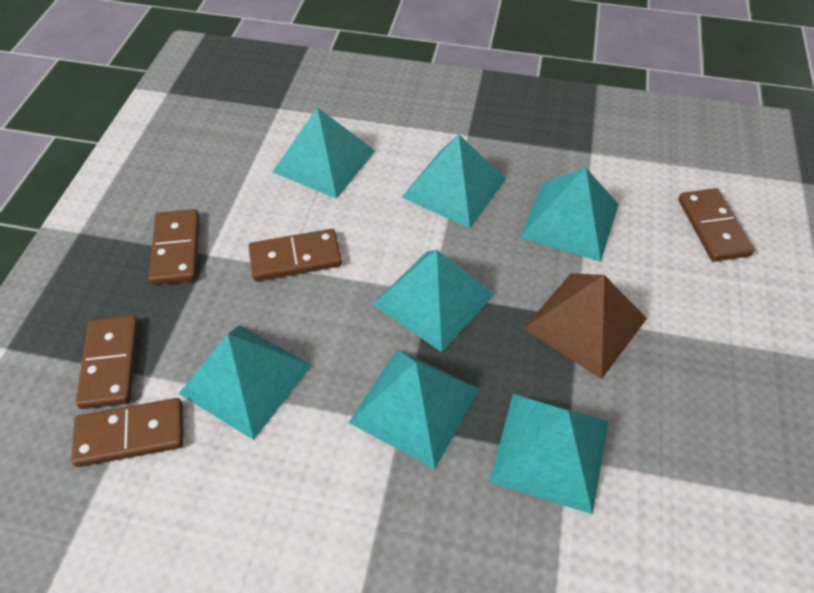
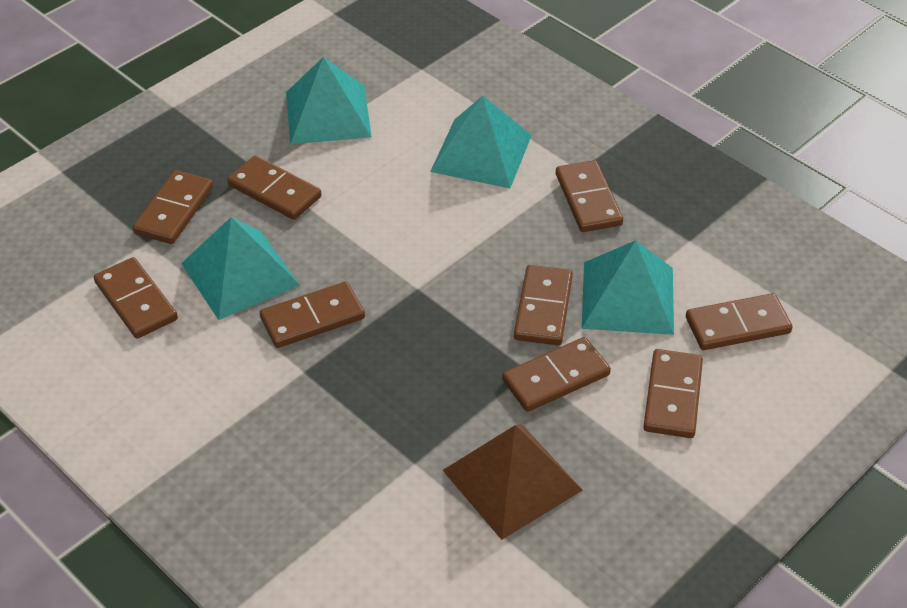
brown domino: [71,398,183,467] [76,315,138,409] [149,209,200,285] [249,229,342,281] [678,188,755,262] = 5 -> [94,257,178,339] [133,170,213,244] [227,155,322,220] [260,281,365,348] [502,337,611,412] [514,265,573,345] [556,160,623,232] [643,349,703,438] [686,293,793,350] = 9
turquoise pyramid: [178,325,312,440] [273,107,375,199] [349,349,480,469] [372,250,495,352] [401,134,506,228] [490,394,609,514] [520,168,619,262] = 7 -> [181,217,300,320] [286,57,372,144] [430,96,532,188] [582,240,674,335] = 4

